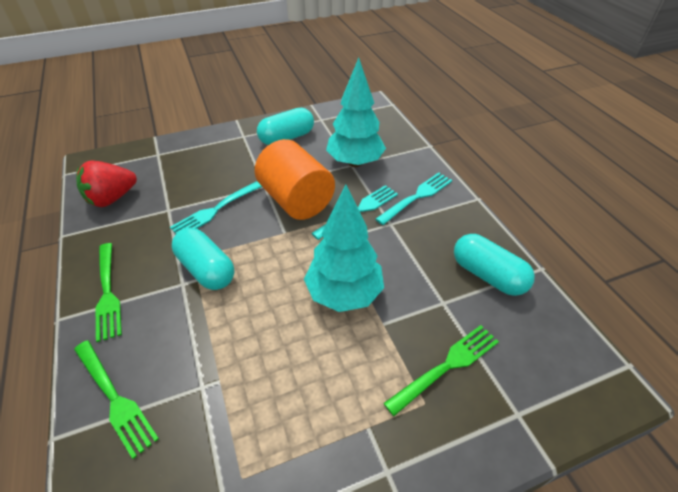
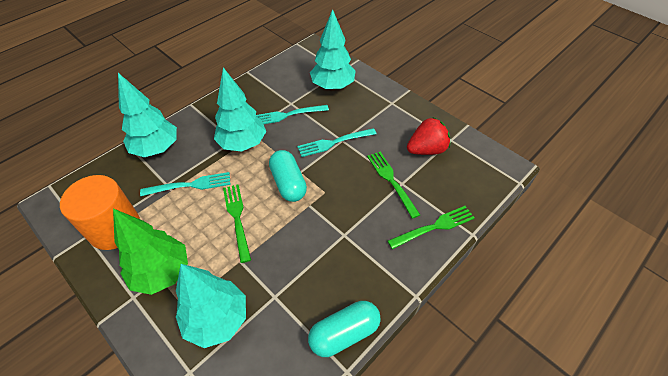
green tree: none = 0 -> [113,209,188,295] = 1
turquoise capsule: [172,228,235,290] [257,108,314,145] [454,234,535,296] = 3 -> [269,150,307,202] [308,301,381,357] = 2
turquoise tree: [304,185,384,312] [326,58,386,167] = 2 -> [118,73,177,157] [176,264,246,348] [214,67,266,151] [310,9,356,90] = 4

